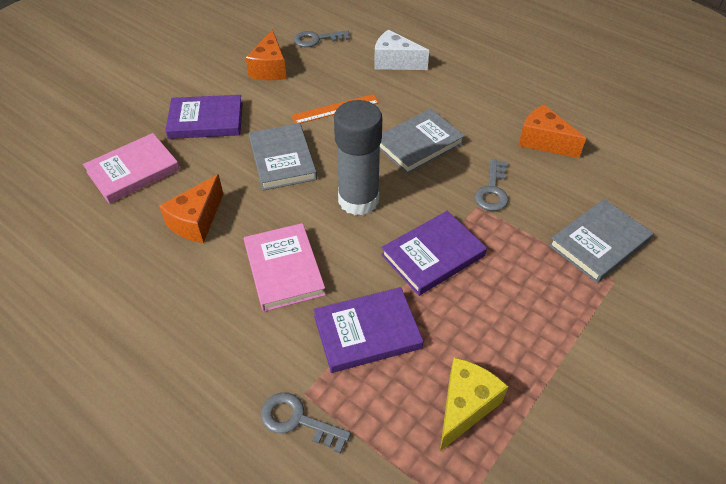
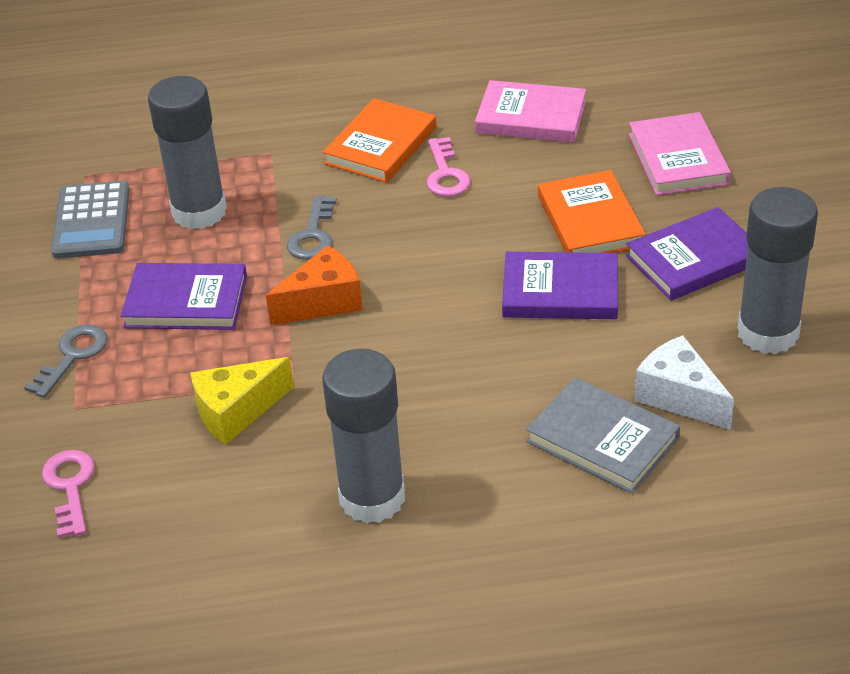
grey book: [249,123,317,191] [380,109,465,174] [549,199,653,283] = 3 -> [526,377,680,494] = 1
grey calculator: none = 0 -> [51,181,130,259] = 1
grey glue stick: [334,100,382,215] = 1 -> [148,76,227,229] [322,349,405,524] [737,187,818,354] = 3
grey key: [261,392,351,454] [294,30,350,47] [475,159,508,211] = 3 -> [24,324,108,398] [287,195,337,260] = 2
orange book: none = 0 -> [323,98,436,183] [538,170,646,253] = 2
orange cheese: [159,174,223,243] [246,29,287,80] [518,104,586,158] = 3 -> [266,245,363,325] = 1
orange ruler: [291,94,379,124] = 1 -> none = 0
pink key: none = 0 -> [42,450,95,538] [426,137,471,197] = 2

